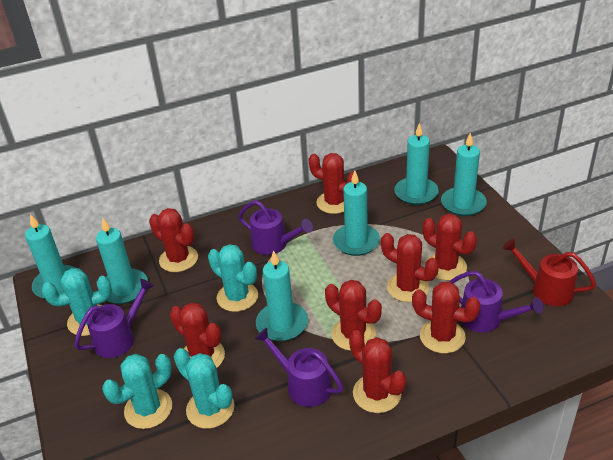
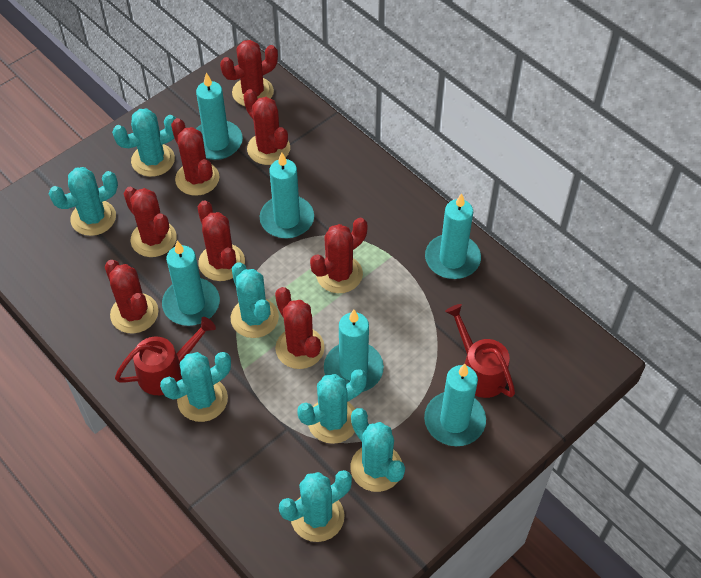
purple watering can: [74,279,154,358] [238,200,313,255] [254,328,344,407] [449,271,543,332] = 4 -> none = 0
red watering can: [502,238,596,306] = 1 -> [115,317,216,395] [445,304,515,398] = 2
turquoise cactus: [42,268,112,336] [102,354,172,429] [174,348,234,429] [208,244,258,312] = 4 -> [49,167,118,236] [112,109,176,177] [160,352,231,422] [231,262,279,338] [279,470,352,542] [297,369,367,444] [350,408,405,492] = 7

